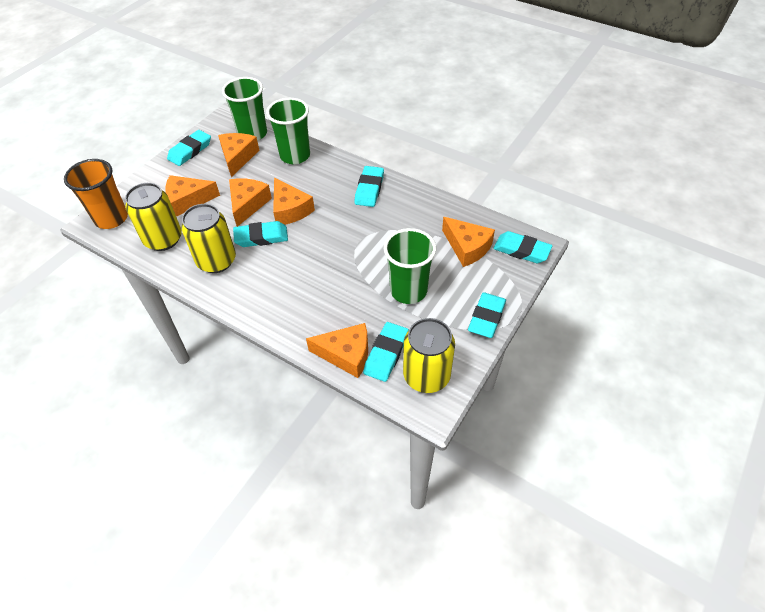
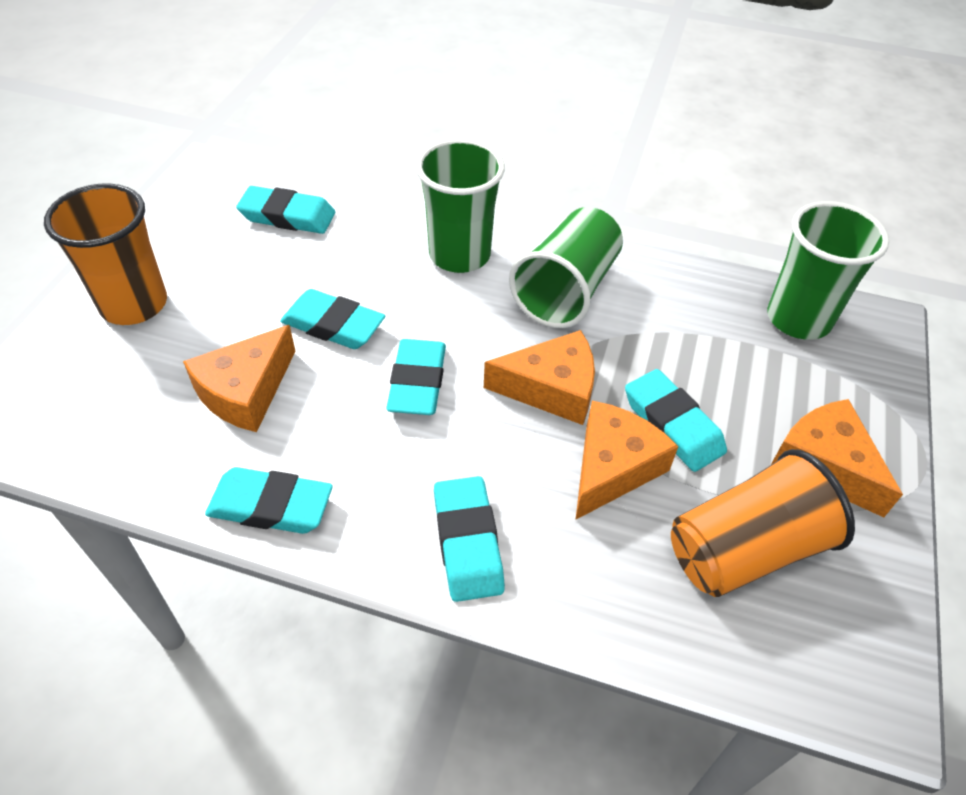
orange cheese: [165,175,220,217] [218,133,260,177] [229,178,272,227] [273,178,315,225] [306,323,368,378] [442,217,495,267] = 6 -> [183,325,296,432] [484,330,595,425] [575,401,679,520] [771,399,903,517] = 4
orange cup: [64,159,128,229] = 1 -> [44,183,167,325] [671,449,855,597] = 2
yellow can: [125,183,182,251] [181,204,236,273] [403,318,455,393] = 3 -> none = 0

